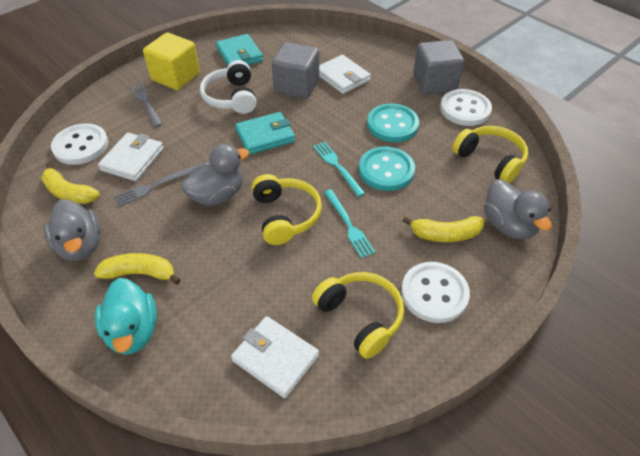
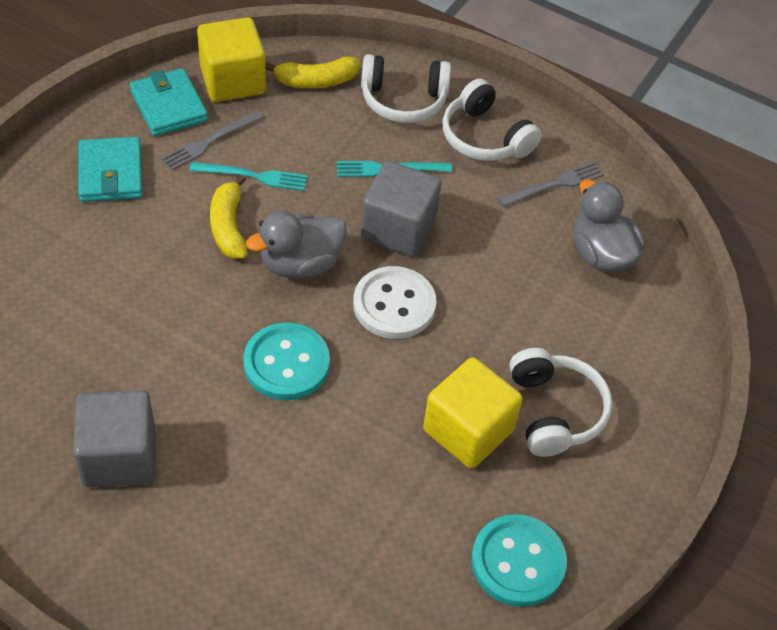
grey duck: [44,199,101,261] [181,144,249,206] [484,179,552,240] = 3 -> [246,211,347,278] [573,179,645,272] = 2
turquoise duck: [95,278,157,354] = 1 -> none = 0
white button: [51,123,108,165] [401,262,470,323] [440,89,492,126] = 3 -> [353,266,436,339] = 1
white headphones: [200,60,257,114] = 1 -> [361,54,451,123] [442,78,542,161] [510,348,612,457] = 3
white wallet: [98,133,164,181] [231,316,319,398] [319,55,371,94] = 3 -> none = 0
yellow banana: [41,163,100,204] [94,253,181,284] [403,216,484,242] = 3 -> [210,175,248,259] [265,56,360,88] = 2
yellow cube: [143,33,200,90] = 1 -> [197,17,266,102] [423,357,523,469] = 2
yellow headphones: [251,174,322,245] [312,272,404,359] [452,126,528,183] = 3 -> none = 0

